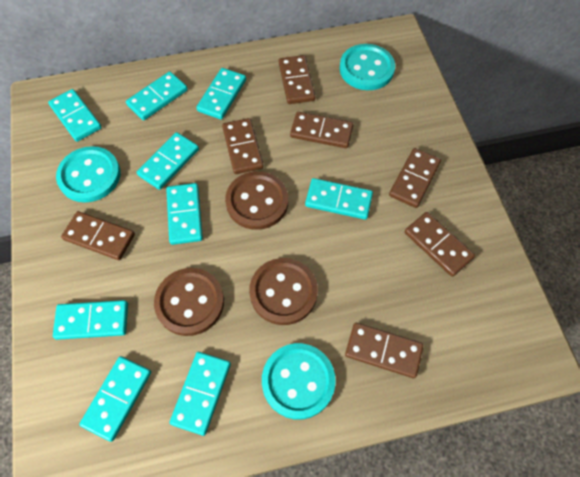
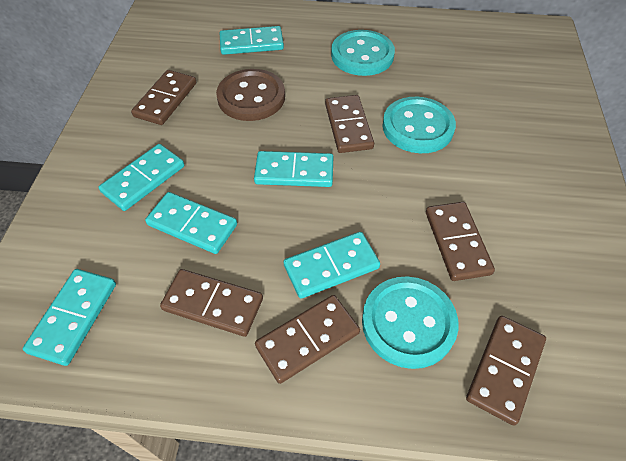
brown button: [154,268,224,336] [225,171,288,230] [249,258,318,325] = 3 -> [216,69,285,121] = 1
brown domino: [61,211,135,260] [222,118,264,174] [279,55,315,104] [290,112,354,148] [345,323,424,378] [389,148,441,208] [405,212,475,277] = 7 -> [131,70,196,125] [160,269,263,337] [255,295,360,384] [325,95,374,153] [426,202,495,281] [466,316,546,425] = 6
turquoise domino: [48,89,102,142] [53,300,128,340] [79,356,151,442] [126,71,188,120] [137,132,199,190] [166,183,203,245] [170,352,231,436] [196,68,246,120] [305,178,373,220] = 9 -> [23,269,116,366] [99,144,184,211] [145,192,237,254] [220,26,284,55] [254,151,334,187] [283,232,380,299] = 6

